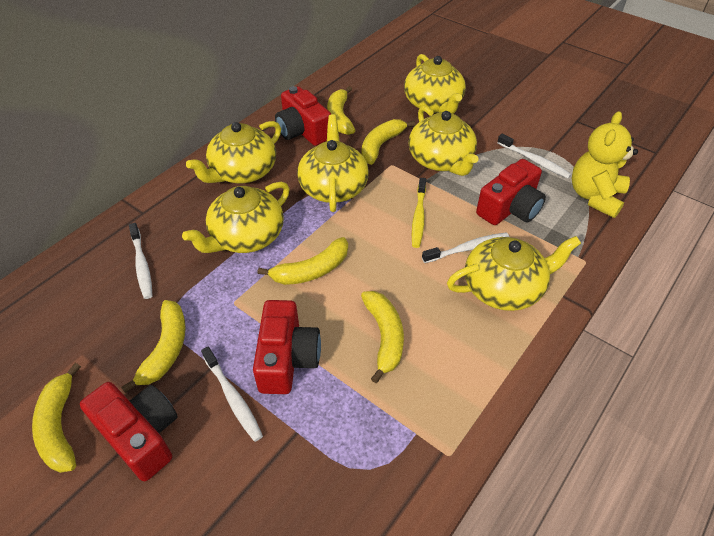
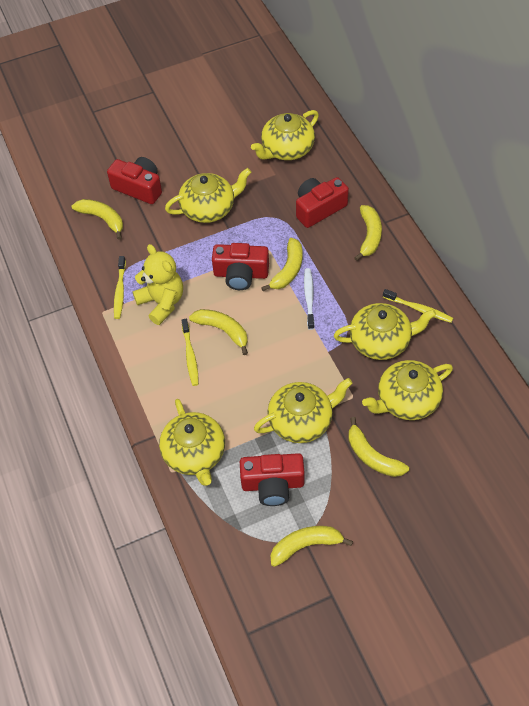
white toothbrush: [129,223,152,299] [201,346,263,442] [422,232,509,263] [497,134,572,178] = 4 -> [304,268,315,330] = 1
yellow toothbrush: [412,178,426,248] = 1 -> [114,256,126,319] [181,319,199,386] [383,289,453,323] = 3

